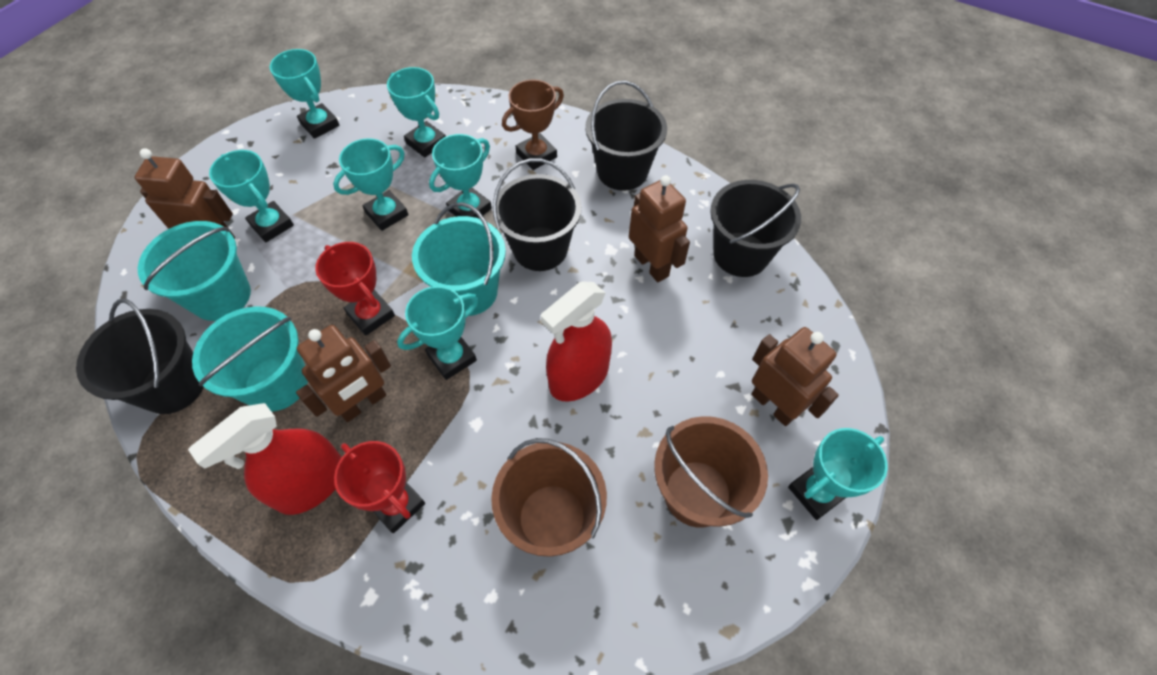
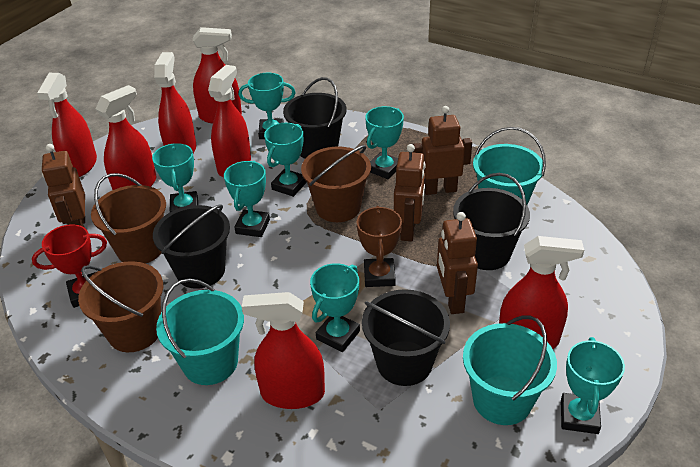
brown bucket: [491,438,607,557] [654,416,768,528] = 2 -> [78,261,163,352] [91,173,166,264] [301,145,371,222] = 3
red spray bottle: [188,403,342,515] [541,282,612,402] = 2 -> [37,73,97,177] [96,85,156,190] [154,52,196,153] [193,27,242,124] [208,65,251,177] [242,292,325,409] [499,236,584,349] = 7
red trophy: [315,242,395,336] [334,441,425,533] = 2 -> [32,224,107,308] = 1

